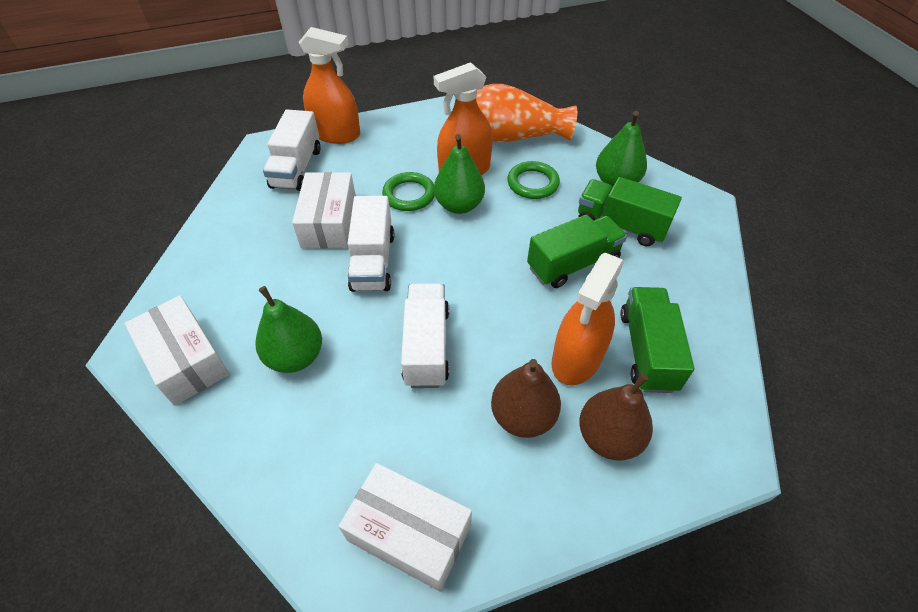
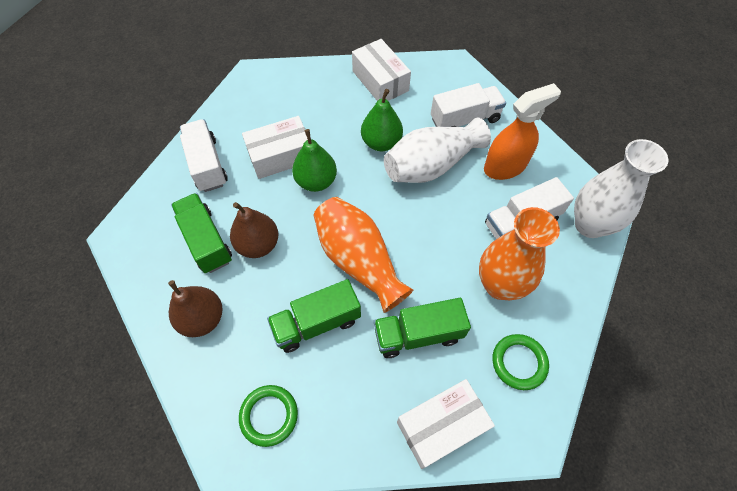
green pear: [256,286,322,373] [434,134,485,214] [596,111,647,188] = 3 -> [292,129,337,192] [361,89,403,151] = 2
orange spray bottle: [298,27,360,144] [434,62,493,175] [551,253,625,385] = 3 -> [484,83,561,180] = 1
orange vase: [476,84,577,142] = 1 -> [314,197,413,313] [479,207,560,300] = 2
white vase: none = 0 -> [384,118,491,183] [574,139,668,238] = 2

